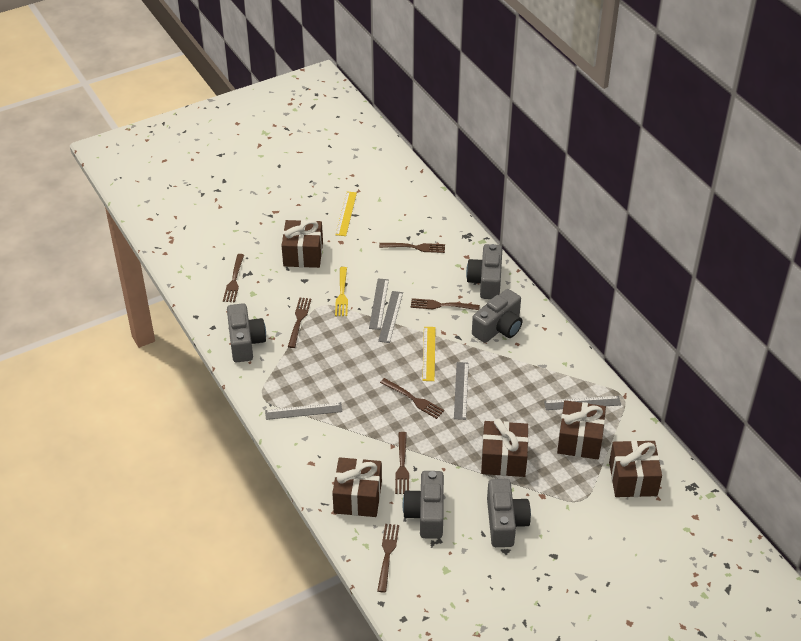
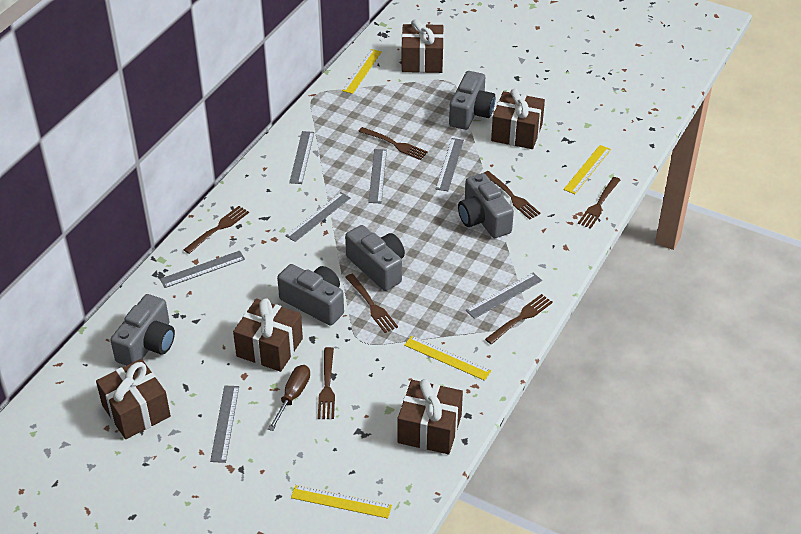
brown screwdriver: none = 0 -> [268,365,310,431] = 1
grey ruler: [265,402,342,420] [369,279,389,330] [378,291,403,343] [454,362,469,420] [544,396,621,410] = 5 -> [160,251,245,288] [210,386,239,463] [285,192,350,242] [289,131,314,184] [368,149,387,203] [436,138,464,191] [466,273,542,319] = 7
yellow fork: [335,267,348,316] = 1 -> none = 0
yellow ruler: [336,192,357,236] [422,327,436,381] = 2 -> [291,485,392,519] [342,49,382,94] [404,336,491,381] [563,145,611,194] = 4

